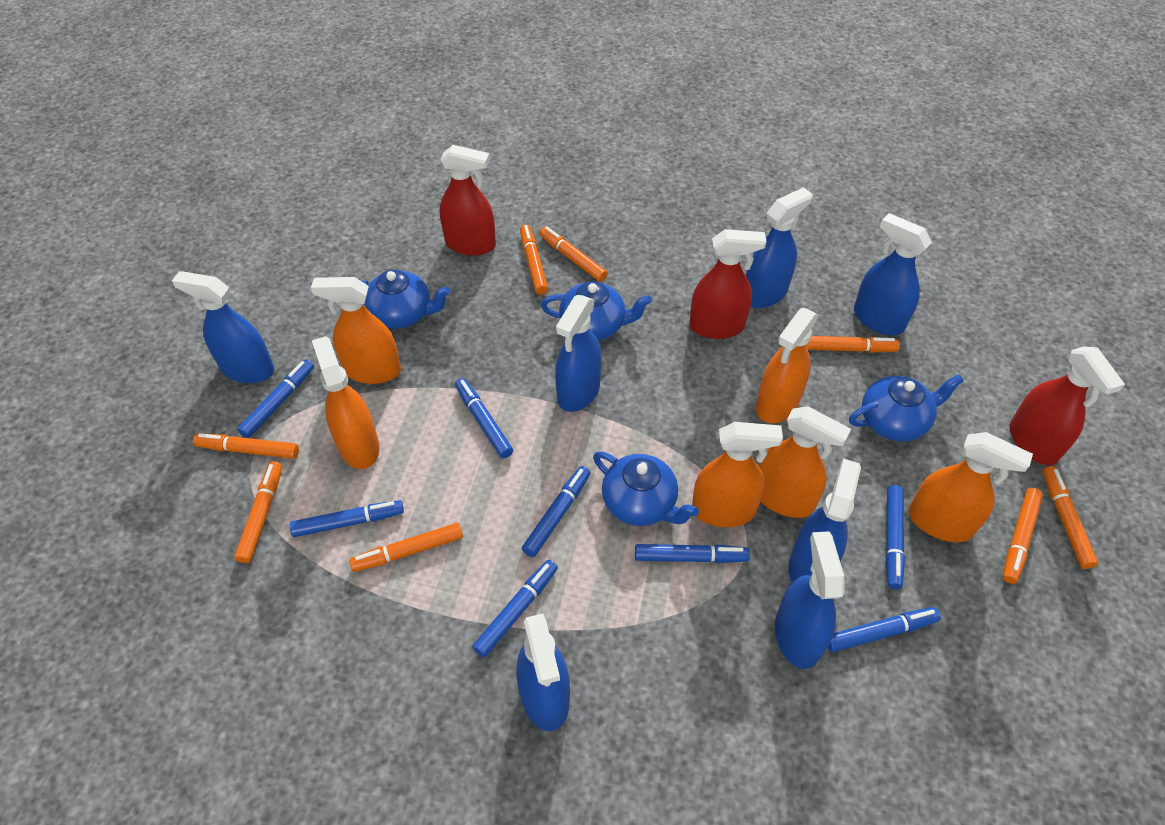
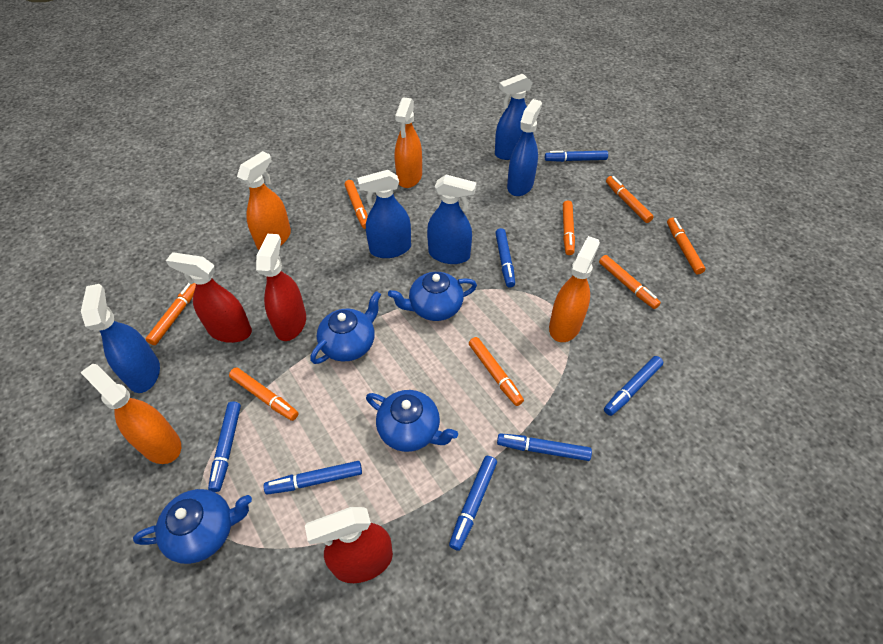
blue marker: [237,359,314,438] [290,500,404,537] [455,378,513,458] [472,560,558,657] [522,466,591,557] [635,544,750,563] [828,607,941,652] [885,485,905,589] = 8 -> [208,401,241,492] [264,461,362,495] [449,456,497,551] [495,228,515,288] [497,433,592,461] [545,151,608,162] [604,356,663,416] = 7
blue spray bottle: [172,271,274,383] [517,613,570,731] [555,295,602,412] [746,187,813,308] [775,531,844,669] [789,459,861,582] [854,213,932,335] = 7 -> [81,284,160,393] [357,170,411,258] [427,175,477,264] [495,73,533,160] [507,99,542,196] = 5
orange spray bottle: [311,277,401,384] [312,336,380,469] [692,422,783,527] [756,308,818,423] [758,406,851,518] [908,432,1033,542] = 6 -> [80,364,181,464] [237,151,291,250] [395,97,422,188] [549,236,600,342] = 4

